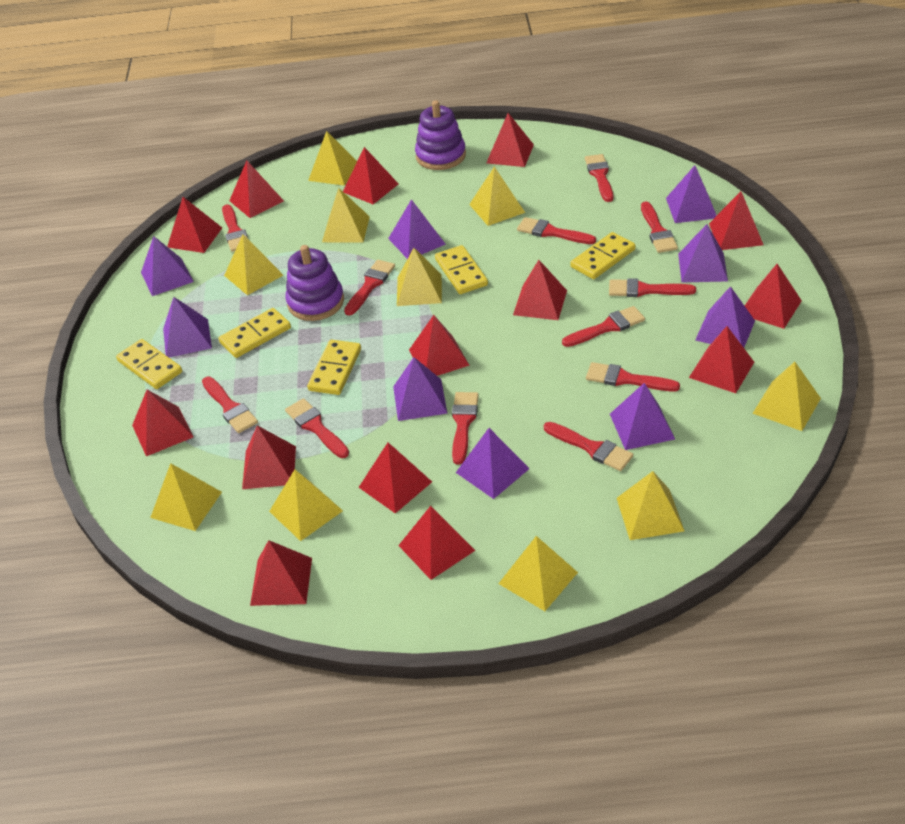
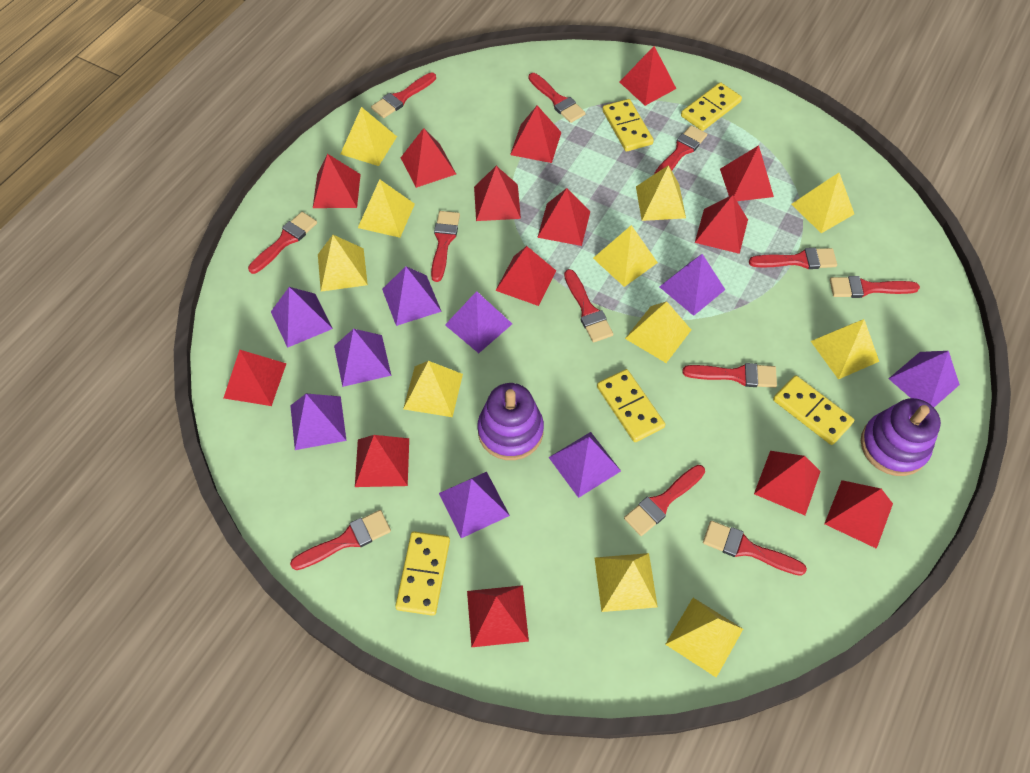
yellow pyramid: [150,463,222,531] [224,234,283,295] [269,470,343,541] [308,131,357,186] [322,188,370,242] [397,248,442,306] [469,166,525,226] [498,536,578,611] [617,471,684,540] [753,362,821,431] = 10 -> [318,235,368,292] [340,107,397,166] [358,179,415,238] [403,361,463,417] [593,225,658,287] [595,553,658,612] [625,301,691,363] [636,165,686,221] [665,598,743,678] [791,173,854,233] [811,319,879,379] = 11

